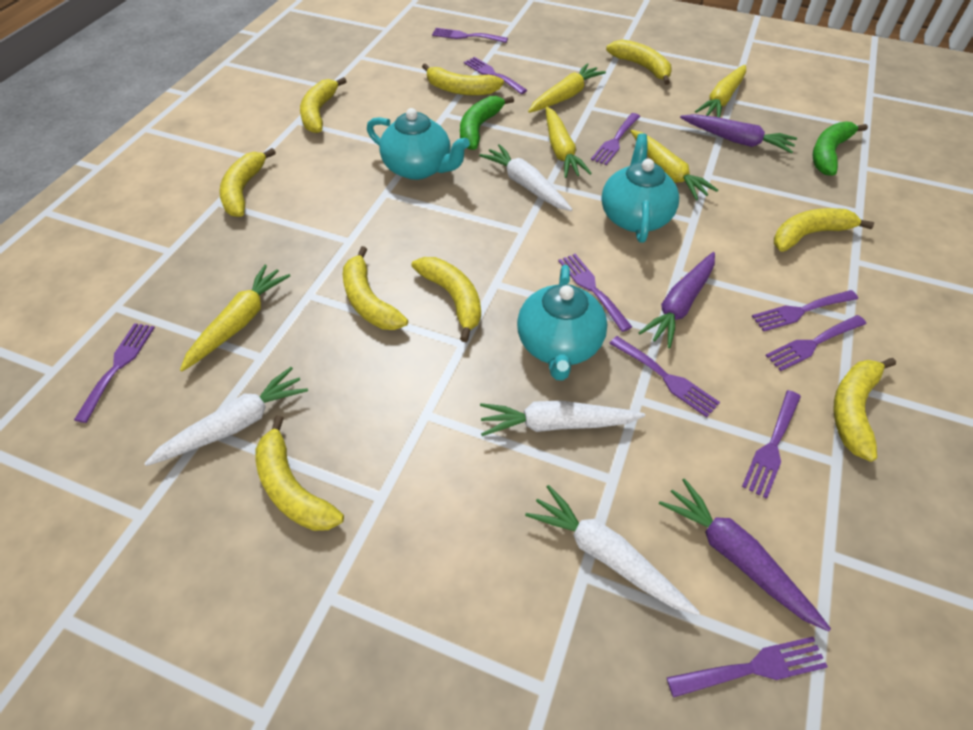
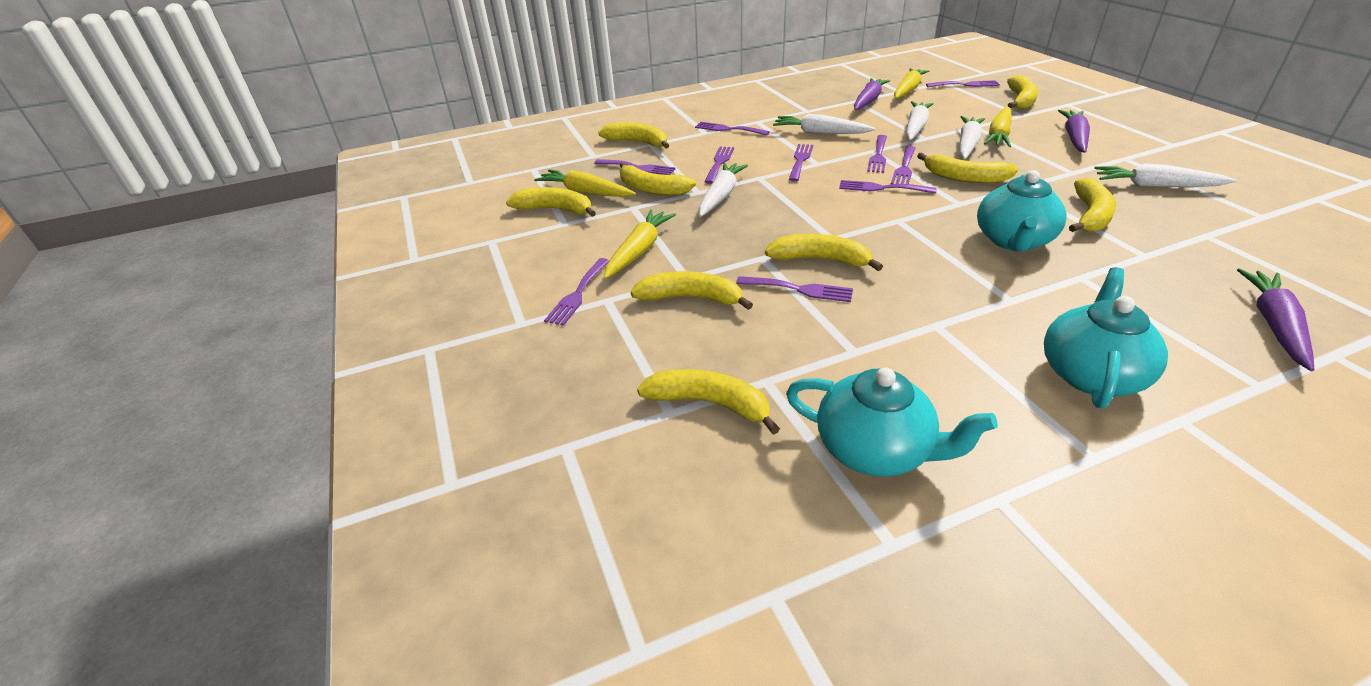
green banana: [460,96,514,150] [812,121,868,176] = 2 -> none = 0
white carrot: [144,367,308,466] [479,144,573,211] [480,401,645,436] [525,485,700,615] = 4 -> [699,162,748,217] [773,114,875,134] [906,101,934,140] [959,116,985,159] [1094,163,1237,187] = 5
yellow carrot: [180,265,290,372] [528,63,606,113] [545,106,592,178] [630,130,718,200] [695,65,746,118] = 5 -> [534,169,636,197] [604,210,676,279] [894,68,930,99] [984,107,1012,147] = 4

